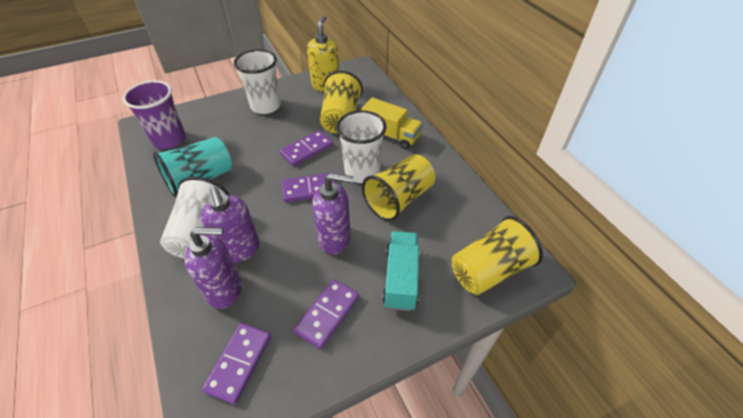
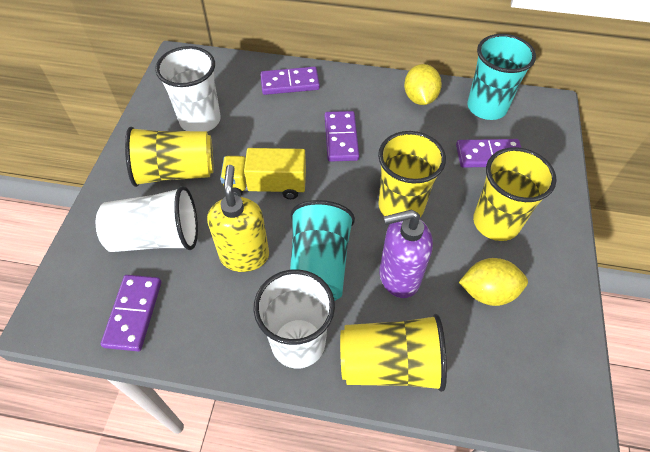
purple cup: [123,80,186,149] = 1 -> none = 0
purple soap dispenser: [184,227,242,309] [200,187,260,263] [312,173,353,254] = 3 -> [379,210,433,298] = 1
turquoise cup: [153,137,232,198] = 1 -> [290,200,355,301] [467,34,536,120] = 2
turquoise truck: [382,231,420,311] = 1 -> none = 0
yellow cup: [320,71,363,134] [362,154,435,221] [452,216,543,295] = 3 -> [125,127,213,187] [340,314,447,392] [378,131,446,217] [473,147,557,241] = 4
yellow lemon: none = 0 -> [404,64,442,105] [459,258,528,306] = 2

